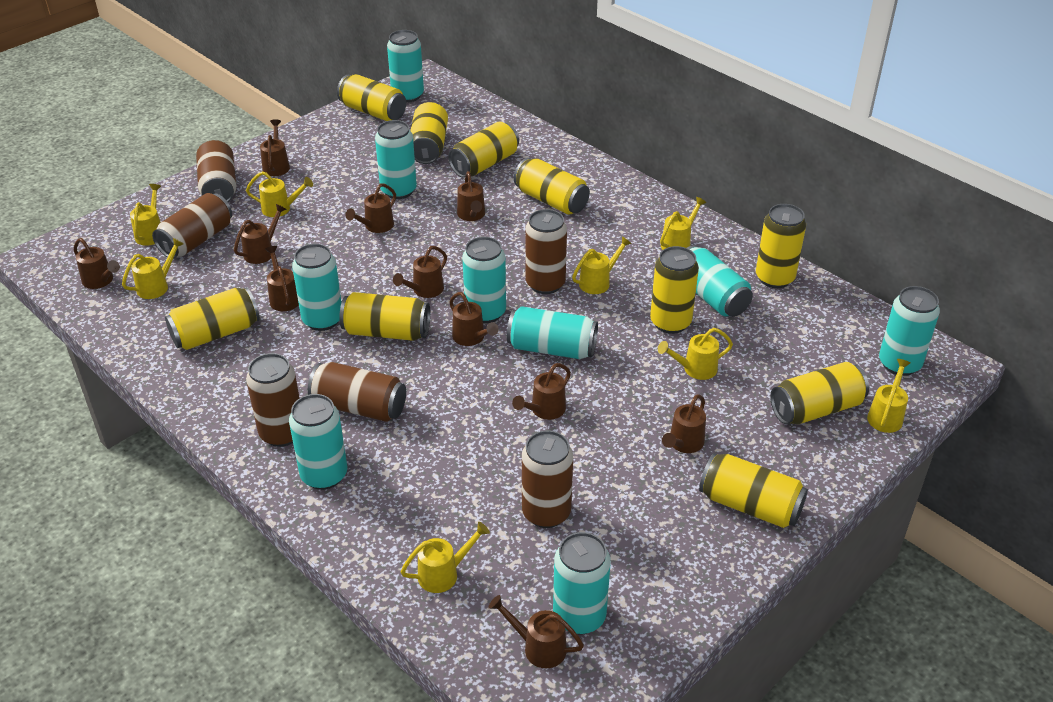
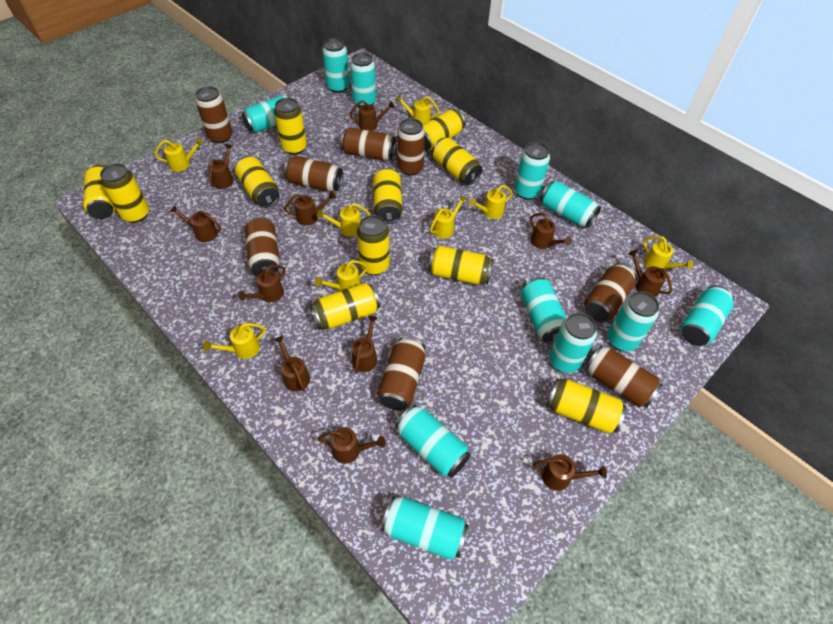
brown can: [152,193,232,259] [196,140,236,202] [246,353,300,447] [308,362,406,422] [522,430,573,528] [525,209,567,294] = 6 -> [195,86,233,143] [245,217,280,276] [284,156,343,192] [340,127,396,161] [377,337,426,410] [397,118,425,176] [584,263,636,322] [585,346,662,408] = 8
turquoise can: [289,394,347,490] [292,244,342,331] [375,120,417,199] [387,30,424,103] [462,237,506,323] [507,306,598,359] [553,532,611,635] [687,245,753,317] [879,286,940,376] = 9 -> [242,95,291,133] [322,38,350,93] [350,53,376,107] [381,497,469,560] [395,405,470,478] [514,142,550,200] [521,277,567,344] [540,181,601,228] [549,313,597,373] [608,291,659,351] [681,285,734,346] = 11
yellow can: [165,287,260,350] [337,74,406,121] [339,292,430,341] [410,102,448,164] [448,122,519,178] [514,158,590,215] [650,246,699,334] [699,453,808,528] [756,204,806,288] [770,362,869,425] = 10 -> [83,164,116,219] [100,163,149,223] [235,157,279,208] [274,98,307,155] [310,283,380,330] [357,215,390,275] [373,168,403,224] [423,109,465,151] [429,246,493,285] [432,138,482,185] [546,378,626,433] = 11

